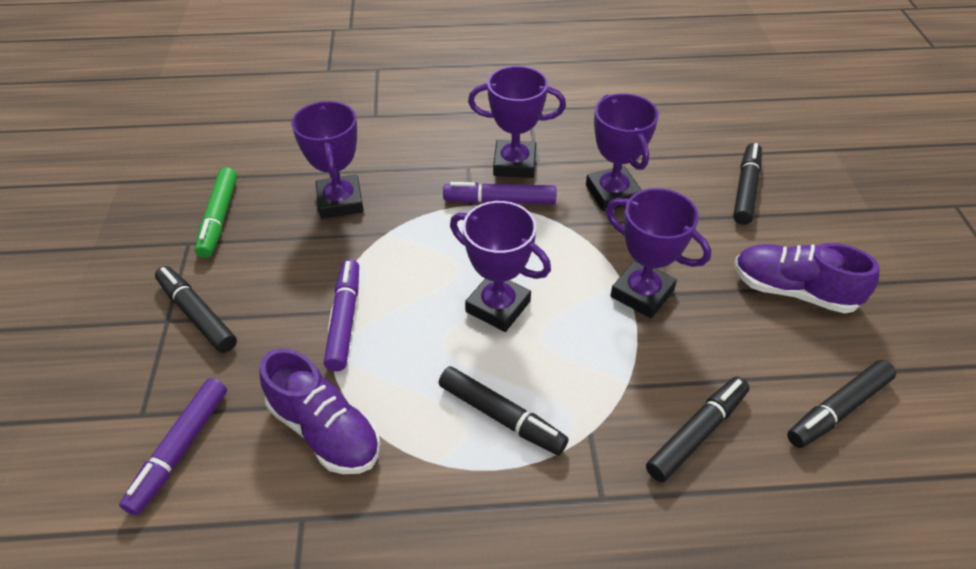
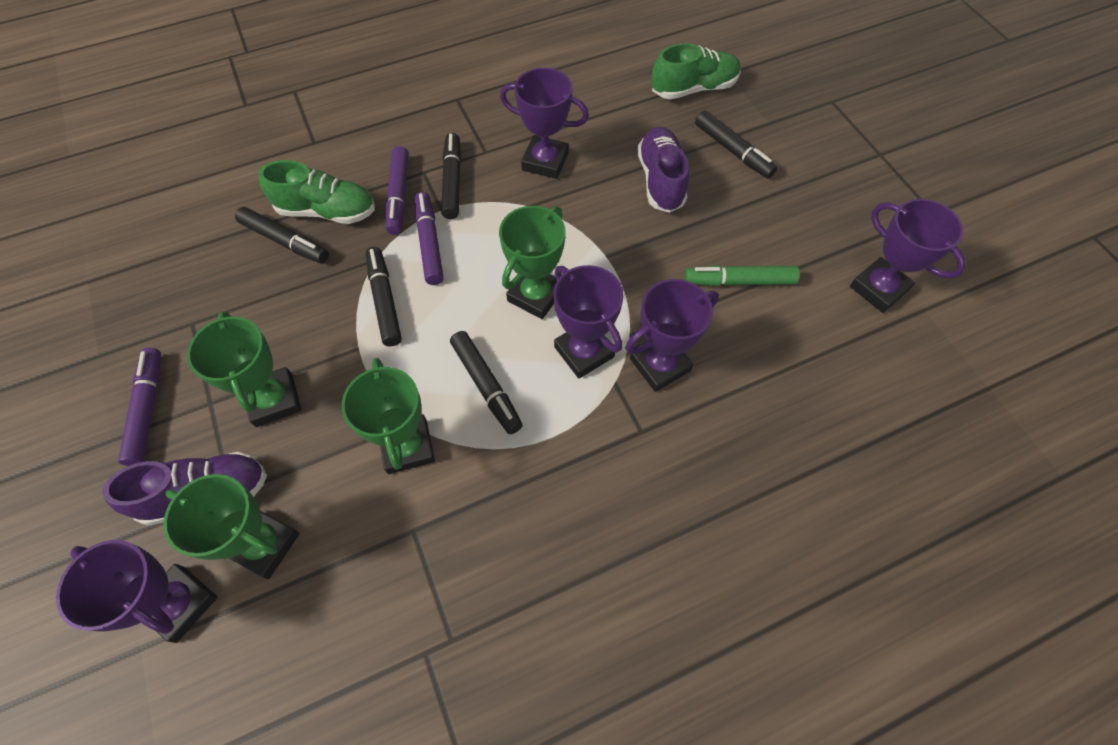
green shoe: none = 0 -> [259,160,375,224] [651,43,741,99] = 2
green trophy: none = 0 -> [163,474,300,579] [187,311,301,427] [342,358,435,474] [499,206,565,319] = 4

